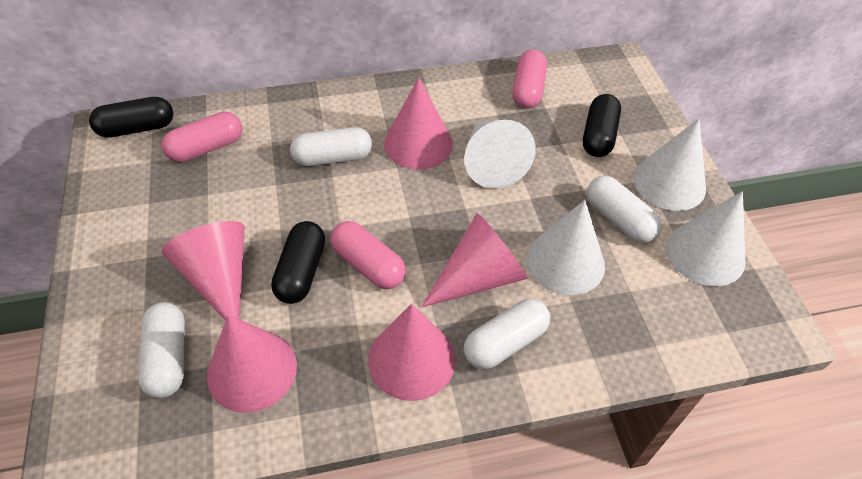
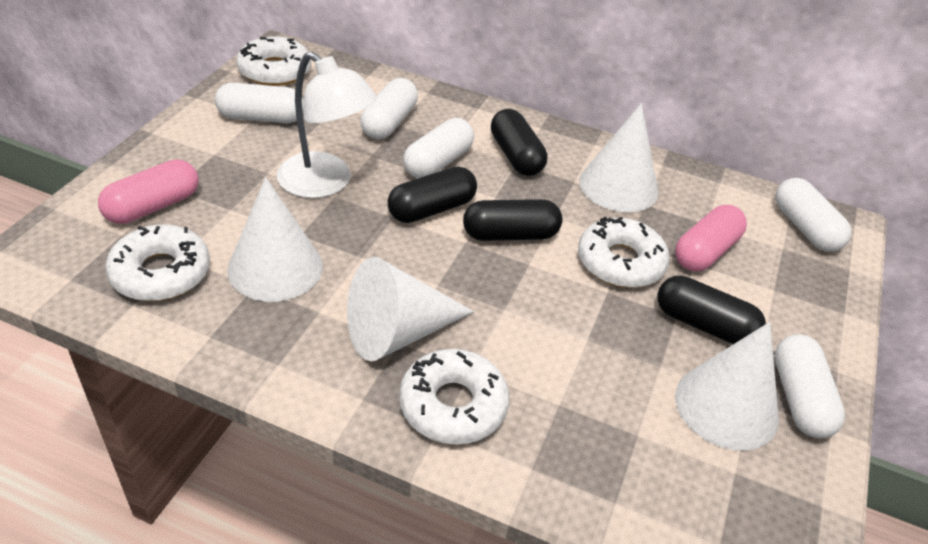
black capsule: [89,97,173,138] [271,221,325,304] [583,94,621,157] = 3 -> [388,166,477,223] [463,199,562,241] [491,109,547,176] [657,276,766,344] = 4
pink capsule: [162,112,242,162] [330,221,406,289] [513,50,547,108] = 3 -> [98,159,199,224] [675,205,747,271] = 2
pink cone: [161,221,245,321] [207,315,297,413] [368,303,455,401] [384,77,453,169] [421,213,527,308] = 5 -> none = 0
white capsule: [138,302,185,398] [290,127,372,166] [464,299,550,369] [587,175,662,243] = 4 -> [215,83,304,123] [360,78,418,139] [403,118,474,178] [775,178,852,252] [775,334,845,438] = 5
white donut: none = 0 -> [105,225,210,301] [237,36,311,86] [399,349,509,445] [578,217,670,288] = 4
white lamp: none = 0 -> [277,52,377,198] = 1

